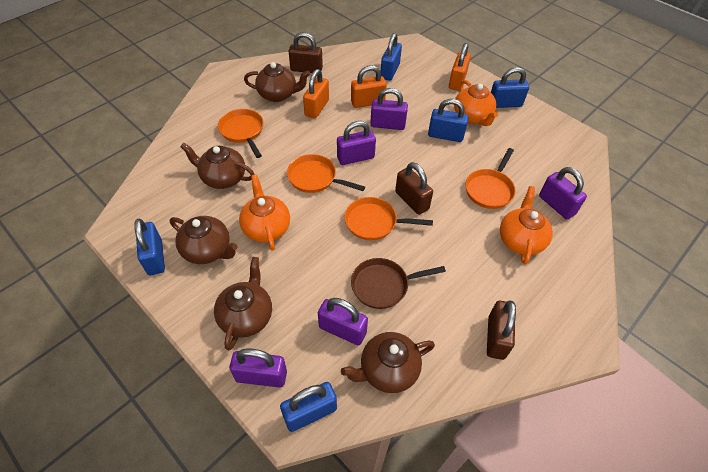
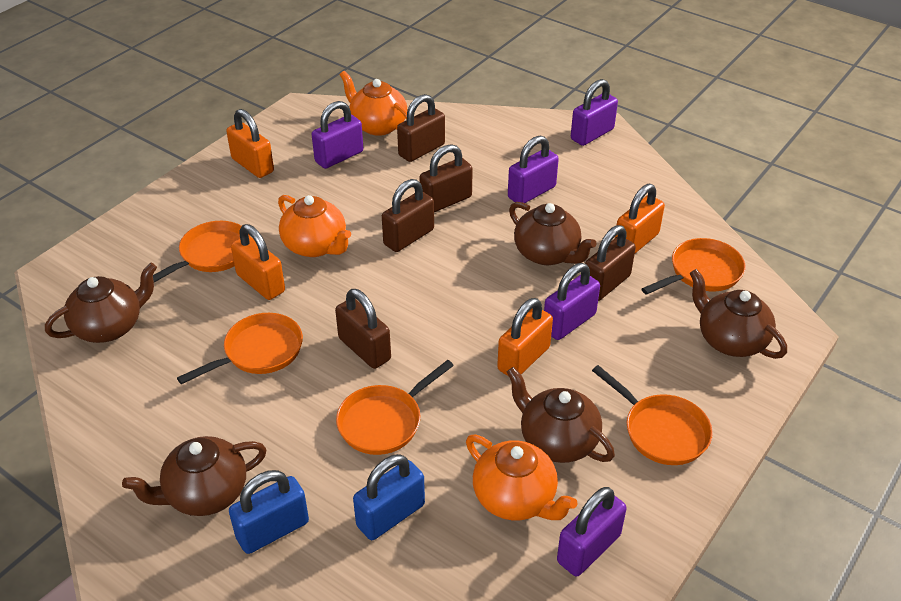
blue padlock: [134,219,165,275] [280,382,337,432] [381,33,402,81] [428,99,469,142] [491,67,529,108] = 5 -> [229,470,309,554] [353,454,425,540] = 2
brown padlock: [289,32,323,73] [395,162,433,215] [487,300,516,360] = 3 -> [335,289,391,369] [382,179,434,252] [397,94,445,162] [419,144,473,212] [585,225,636,301] = 5
brown pan: [351,258,446,309] = 1 -> none = 0
orange padlock: [303,69,329,119] [351,65,387,108] [449,43,471,91] = 3 -> [226,109,274,178] [231,224,285,300] [497,298,553,376] [615,184,665,253] = 4
orange pan: [218,109,264,158] [287,154,365,193] [344,197,433,240] [466,148,516,209] = 4 -> [153,221,250,282] [177,313,303,384] [336,360,454,455] [592,365,713,465] [642,238,745,295] = 5

